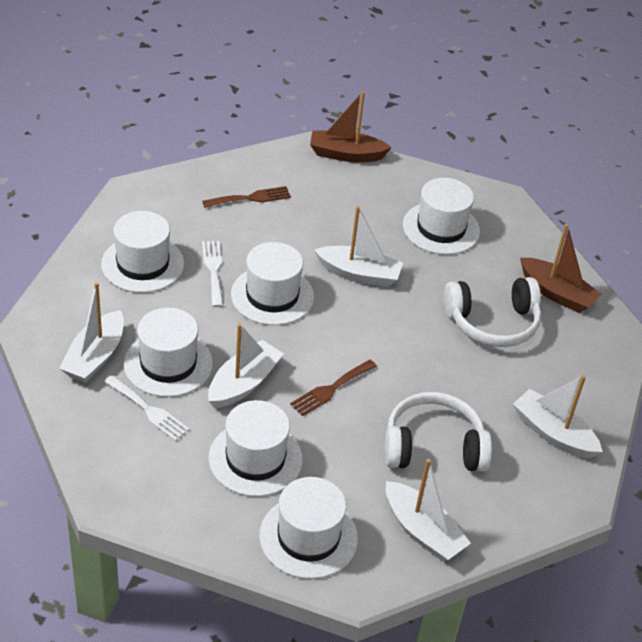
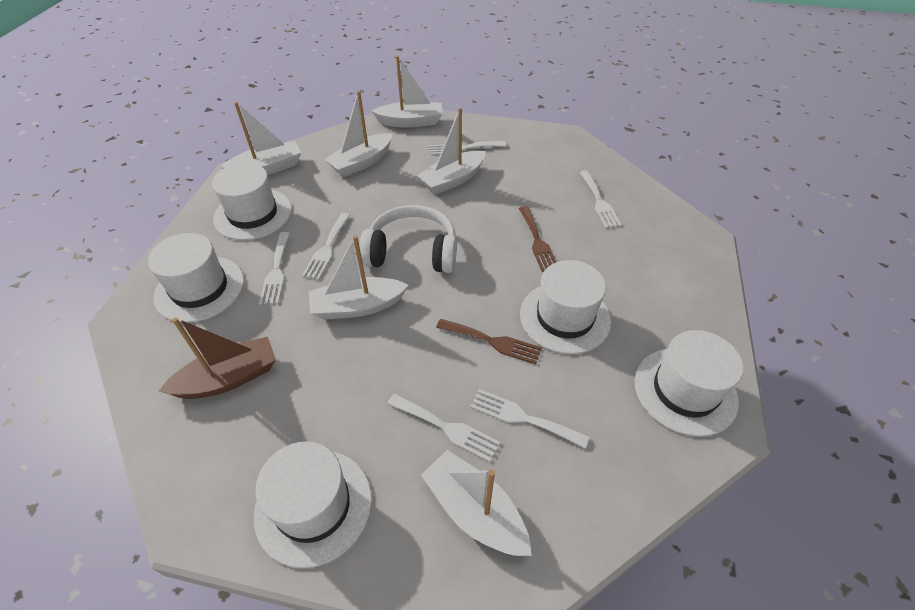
brown boat: [310,91,392,162] [520,224,602,313] = 2 -> [159,317,276,399] = 1
white boat: [59,282,124,383] [208,323,284,408] [315,206,403,287] [386,459,471,561] [513,375,603,459] = 5 -> [221,102,301,175] [308,235,408,320] [324,91,392,177] [372,55,443,128] [417,107,486,195] [421,450,532,556] = 6
white fork: [104,375,190,441] [202,241,223,307] = 2 -> [259,232,290,305] [302,213,350,280] [387,394,500,462] [429,141,506,155] [470,389,589,448] [579,170,622,228] = 6
white hat: [101,211,184,293] [124,308,213,397] [208,400,303,497] [231,242,314,325] [259,477,358,579] [403,178,480,255] = 6 -> [148,233,244,323] [212,163,292,240] [254,442,372,568] [520,260,611,354] [634,330,743,437] = 5
white headphones: [384,392,492,472] [443,277,541,347] = 2 -> [359,205,457,273] = 1

